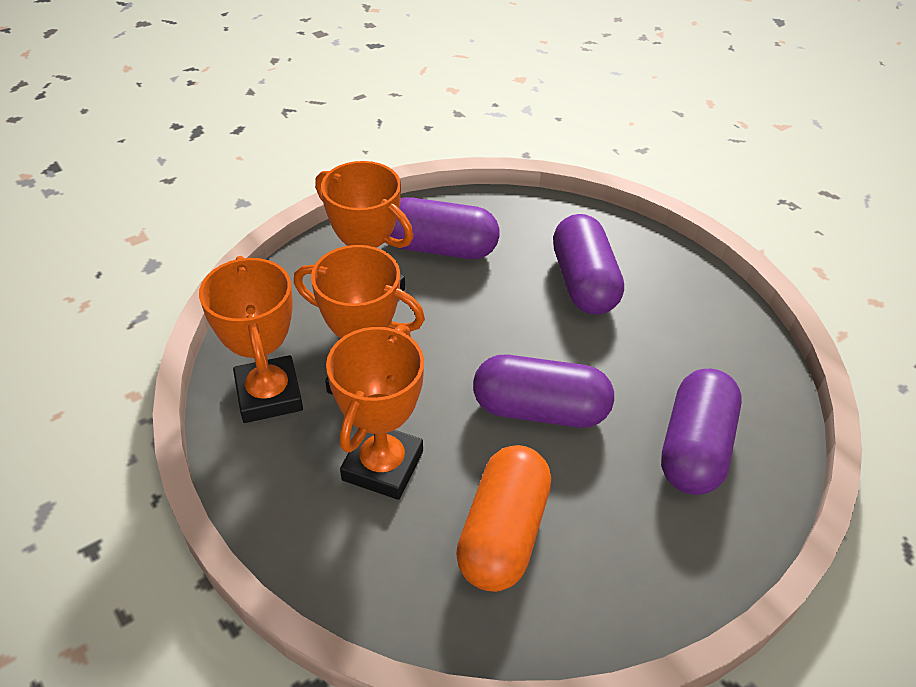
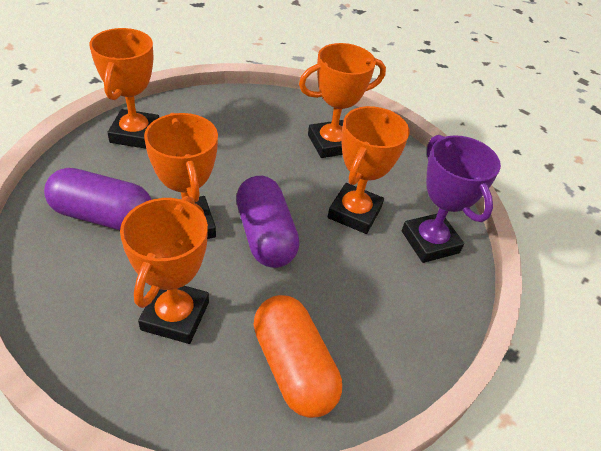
orange trophy: [199,256,303,423] [294,245,425,395] [315,161,413,291] [326,325,424,500] = 4 -> [89,28,159,149] [120,196,209,344] [144,113,218,239] [299,43,386,158] [328,106,410,234] = 5
purple capsule: [390,197,500,259] [473,355,614,428] [553,214,624,314] [661,369,742,495] = 4 -> [44,168,152,230] [236,176,299,268] = 2
purple trophy: none = 0 -> [402,135,501,263] = 1

